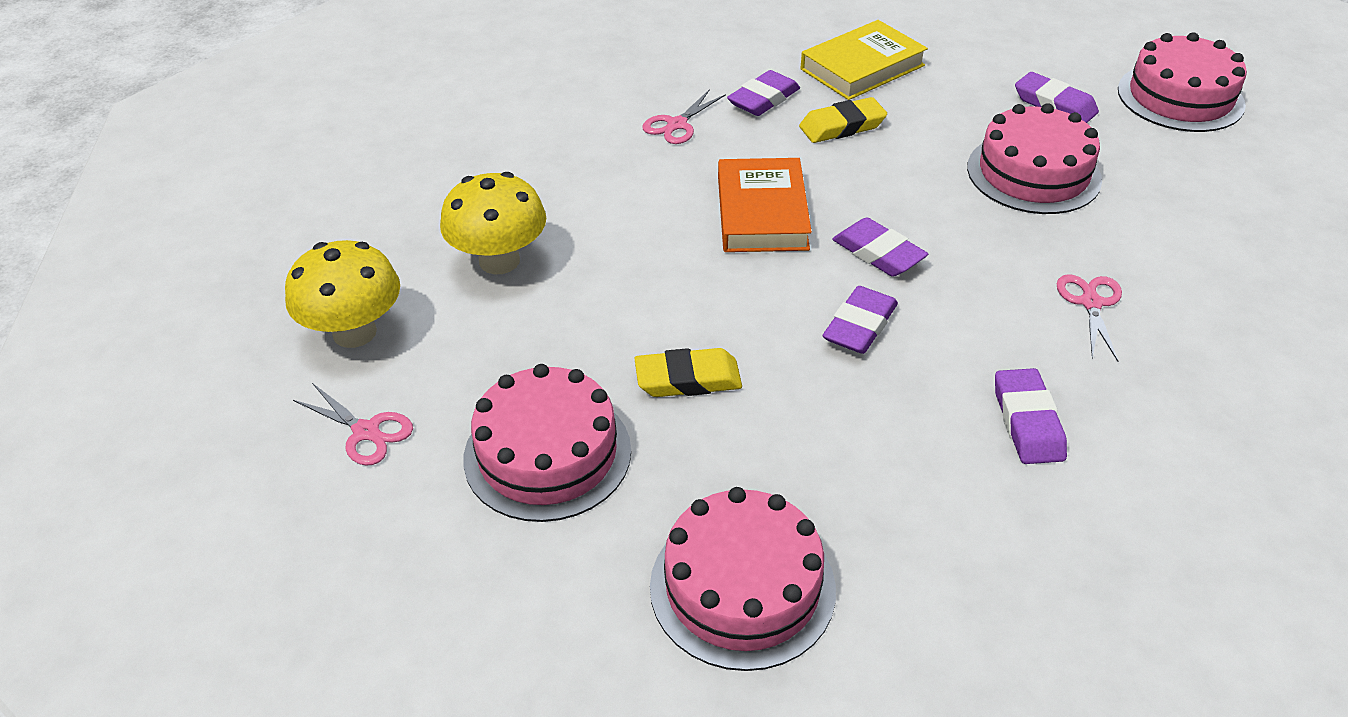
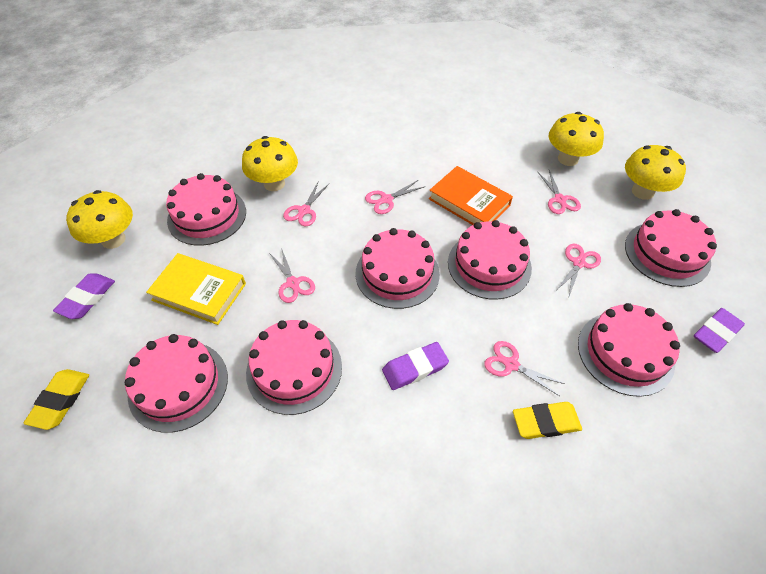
pink cake: [463,364,631,522] [650,487,836,671] [967,103,1102,214] [1118,32,1247,132] = 4 -> [125,334,228,433] [166,173,246,246] [246,320,342,415] [356,228,440,309] [448,220,532,300] [578,303,680,397] [625,209,717,287] = 7
pink scissors: [293,383,413,466] [642,89,726,144] [1056,274,1122,361] = 3 -> [269,248,315,303] [283,182,329,226] [365,180,425,214] [484,341,565,396] [538,170,581,214] [557,244,601,296] = 6
purple eraser: [727,70,800,116] [823,286,898,354] [833,217,928,277] [995,368,1067,464] [1015,72,1099,123] = 5 -> [53,274,115,319] [382,342,449,390] [694,308,745,353] = 3
yellow mushroom: [285,240,400,348] [440,172,546,274] = 2 -> [66,190,133,249] [242,136,298,191] [549,112,604,166] [625,145,686,200] = 4

